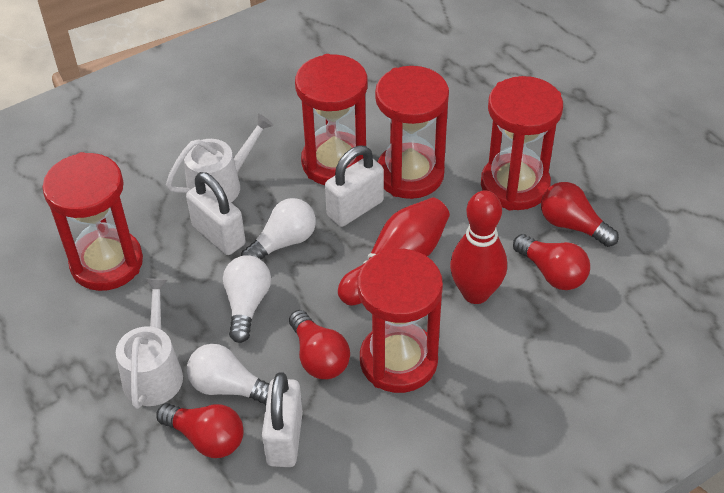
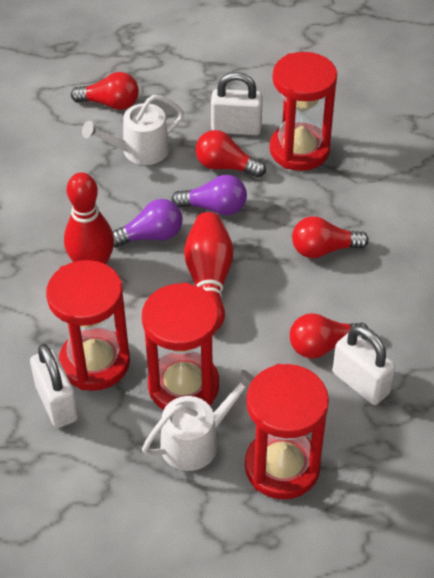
purple light bulb: none = 0 -> [112,199,182,248] [171,175,247,215] = 2
red hourglass: [42,152,143,291] [295,54,368,185] [358,249,443,393] [375,66,449,199] [481,76,563,210] = 5 -> [46,260,130,391] [142,283,219,410] [245,364,329,499] [270,52,337,171] = 4
white light bulb: [187,344,270,405] [223,255,271,343] [241,198,316,259] = 3 -> none = 0

